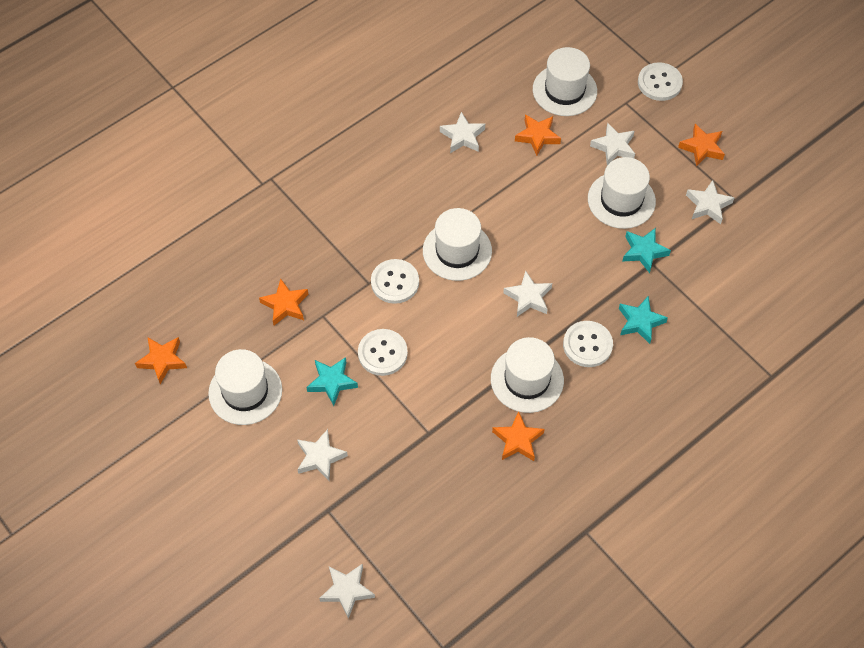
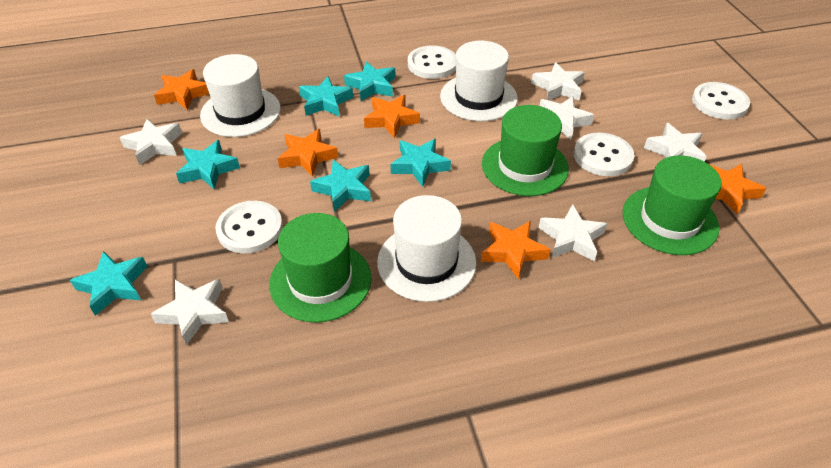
green hat: none = 0 -> [269,213,371,323] [482,105,569,196] [623,155,722,255] = 3
turquoise star: [307,357,358,406] [619,296,668,344] [622,228,671,273] = 3 -> [70,251,148,316] [176,140,240,189] [299,76,353,116] [310,160,371,212] [344,61,396,101] [390,139,451,187] = 6
white hat: [208,349,282,425] [423,208,492,281] [491,337,564,413] [533,47,597,116] [588,157,656,229] = 5 -> [200,54,281,137] [377,195,476,302] [440,41,518,121] = 3

